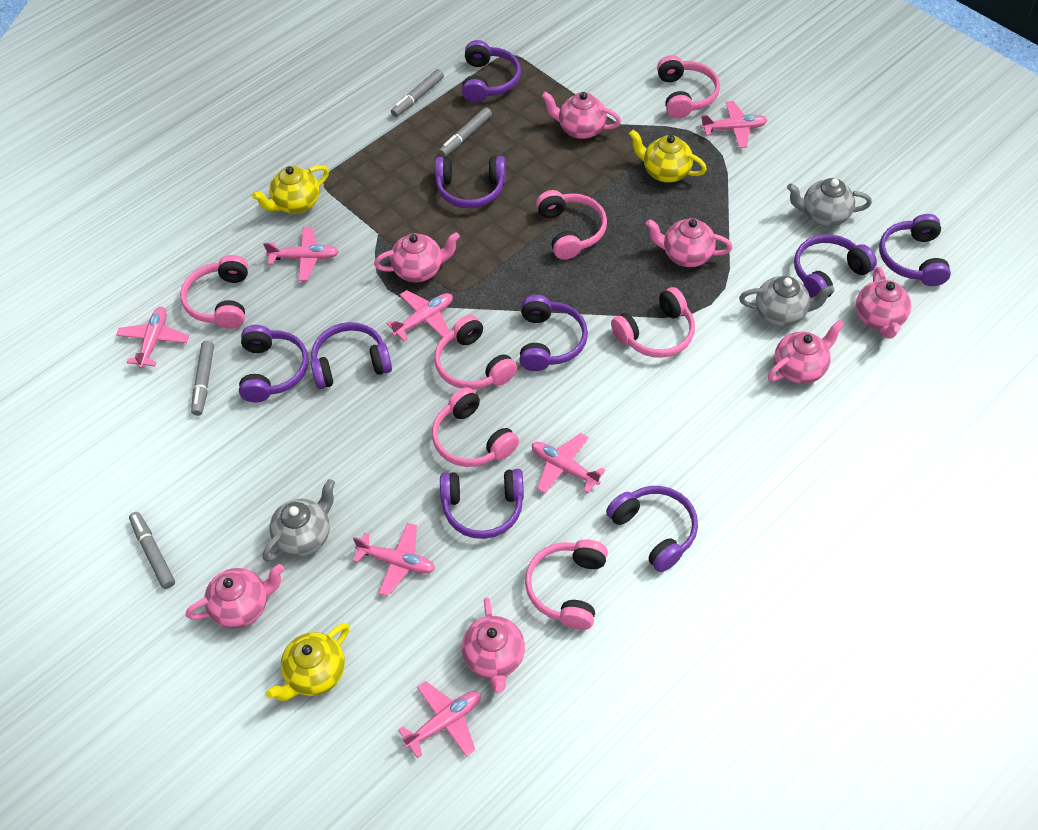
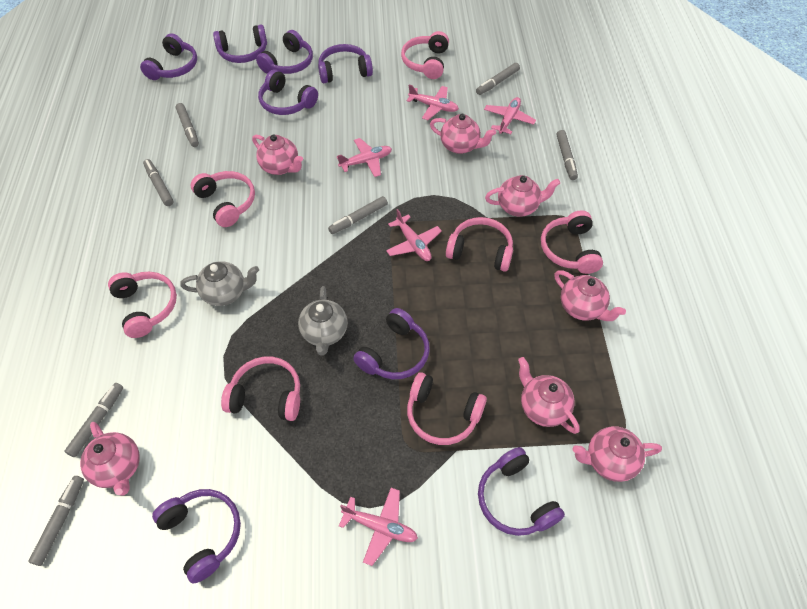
grey marker: [129,512,175,589] [191,341,214,416] [391,69,444,117] [439,107,492,157] = 4 -> [29,476,84,566] [64,383,123,457] [143,159,174,206] [176,103,199,147] [328,196,388,234] [476,63,520,95] [557,130,578,180] = 7
grey teapot: [262,479,335,562] [739,276,835,326] [787,178,872,226] = 3 -> [180,261,259,306] [298,286,347,356] = 2
pink plane: [116,307,189,368] [263,227,339,281] [353,523,435,596] [386,290,453,341] [398,681,481,758] [532,433,605,494] [701,101,768,148] = 7 -> [337,138,392,177] [339,488,418,566] [386,209,442,261] [407,85,459,120] [484,97,536,134] = 5
purple headphones: [239,325,309,402] [311,322,392,389] [435,156,505,208] [440,469,524,539] [462,40,521,103] [520,295,588,371] [606,486,698,572] [794,234,877,298] [879,214,951,286] = 9 -> [140,33,197,80] [152,489,241,583] [213,25,267,63] [256,30,313,74] [258,69,318,115] [318,44,373,83] [353,308,430,379] [478,447,565,536] = 8
yellow teapot: [252,165,329,214] [266,623,350,701] [629,130,707,183] = 3 -> none = 0

